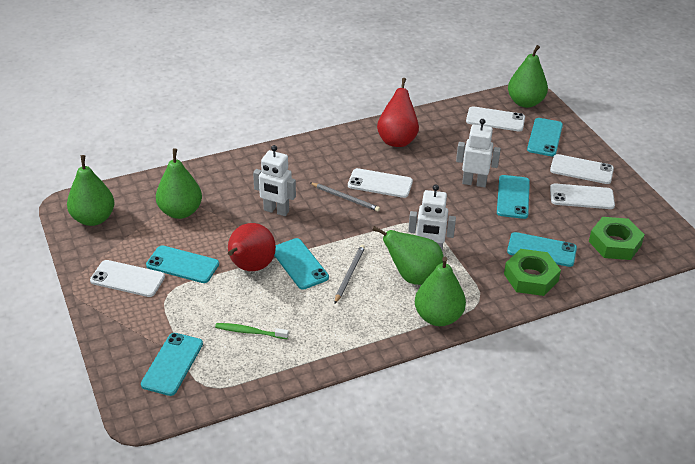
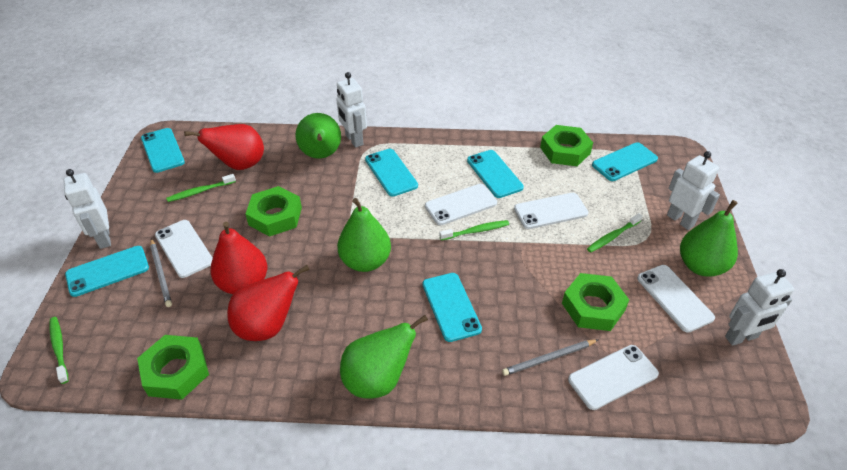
green nut: [504,249,561,296] [589,217,645,260] = 2 -> [137,335,209,400] [245,186,302,237] [540,125,593,166] [562,273,629,331] = 4
green pear: [67,155,115,226] [156,148,202,219] [372,226,444,285] [415,257,466,326] [508,45,548,108] = 5 -> [295,113,341,159] [337,198,391,272] [340,315,428,398] [680,200,738,277] = 4
green toothbrush: [215,323,289,339] = 1 -> [50,317,68,384] [166,174,236,202] [439,220,509,240] [587,213,643,253] = 4
red pear: [228,223,276,271] [377,78,419,147] = 2 -> [184,124,264,170] [210,222,267,294] [227,265,310,341] = 3
white robot: [253,145,296,216] [408,185,456,250] [456,119,501,187] = 3 -> [63,169,111,249] [336,72,367,148] [667,151,720,230] [725,269,794,346] = 4

